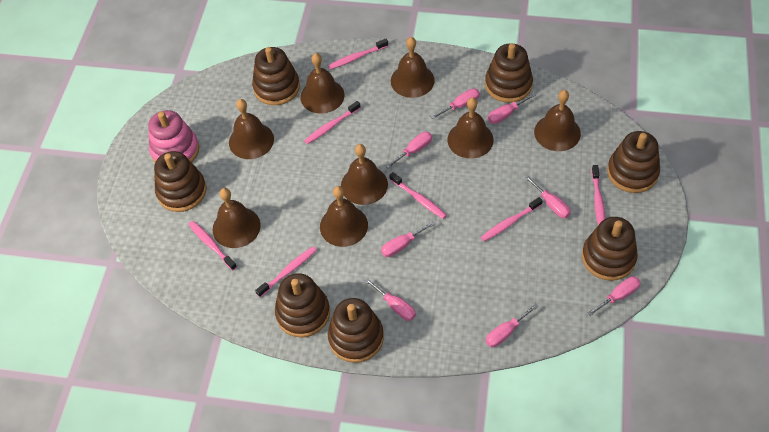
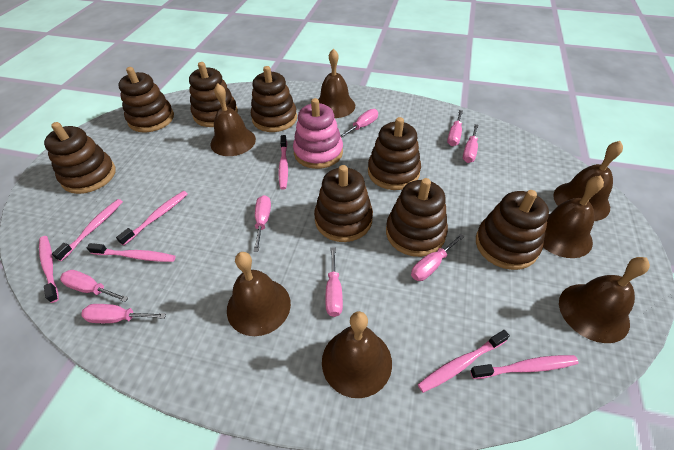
brown bell: [213,188,261,248] [229,99,274,159] [301,53,345,114] [320,186,368,247] [341,144,388,205] [391,37,435,98] [447,97,494,159] [534,90,581,151] = 8 -> [211,83,256,156] [227,252,291,336] [318,49,355,118] [322,311,392,398] [543,175,604,258] [553,141,623,221] [559,257,650,343] = 7
brown stacking toy: [154,151,206,212] [252,47,300,105] [275,273,330,338] [328,298,384,363] [485,43,533,103] [582,217,638,281] [607,131,660,193] = 7 -> [44,122,116,194] [119,67,174,132] [189,62,238,127] [251,66,297,132] [314,165,373,242] [368,117,421,190] [386,178,448,257] [476,190,549,270] = 8

